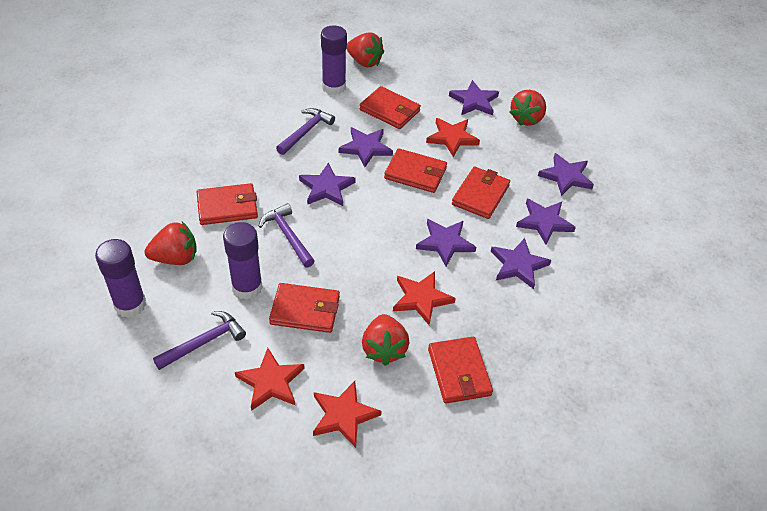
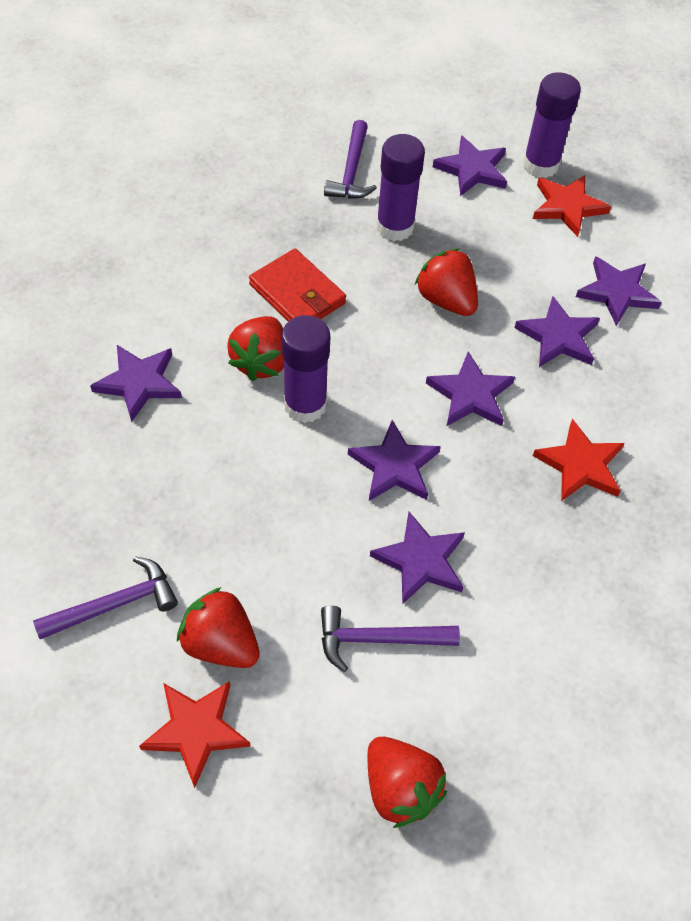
red star: [235,348,305,411] [313,381,382,448] [393,271,456,325] [426,118,480,157] = 4 -> [139,681,250,788] [533,175,611,237] [533,419,625,501] = 3
red wallet: [197,183,258,225] [269,283,340,333] [360,86,421,129] [384,148,447,193] [428,337,493,403] [452,167,510,219] = 6 -> [249,249,346,322] = 1

